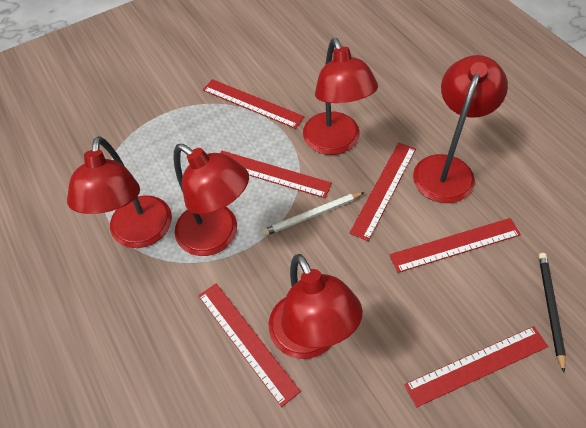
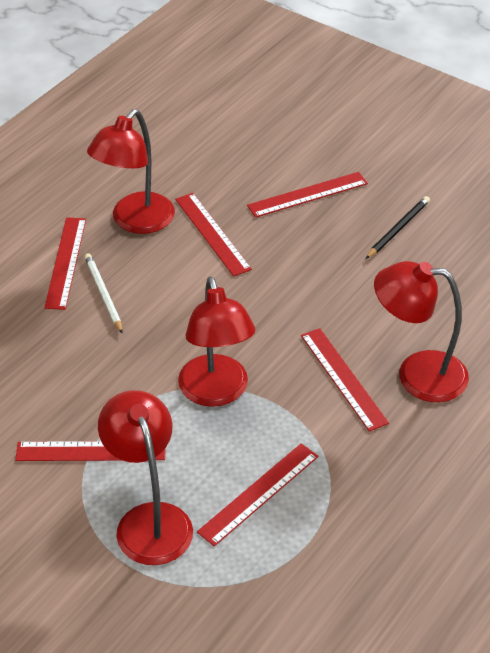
red lamp: [67,136,172,248] [173,144,249,256] [269,254,363,359] [303,38,378,155] [413,55,508,203] = 5 -> [87,109,175,234] [98,390,193,565] [178,276,256,407] [374,261,469,402] = 4

